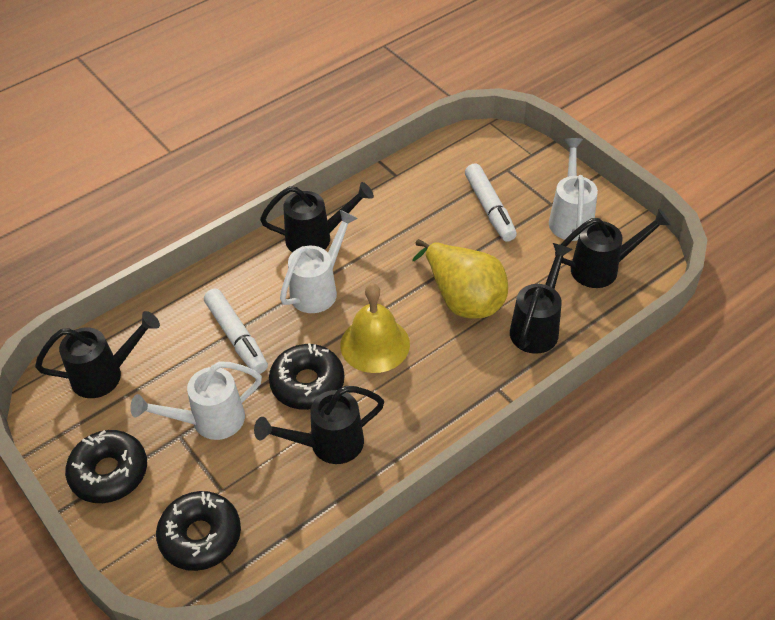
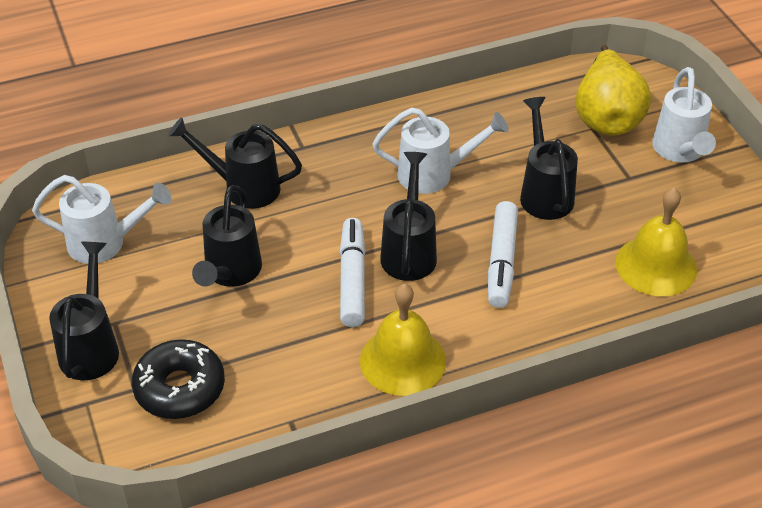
black donut: [65,430,147,503] [156,491,241,571] [269,343,344,410] = 3 -> [132,339,225,419] = 1
yellow bell: [340,283,410,373] = 1 -> [360,284,446,396] [615,188,697,296] = 2

